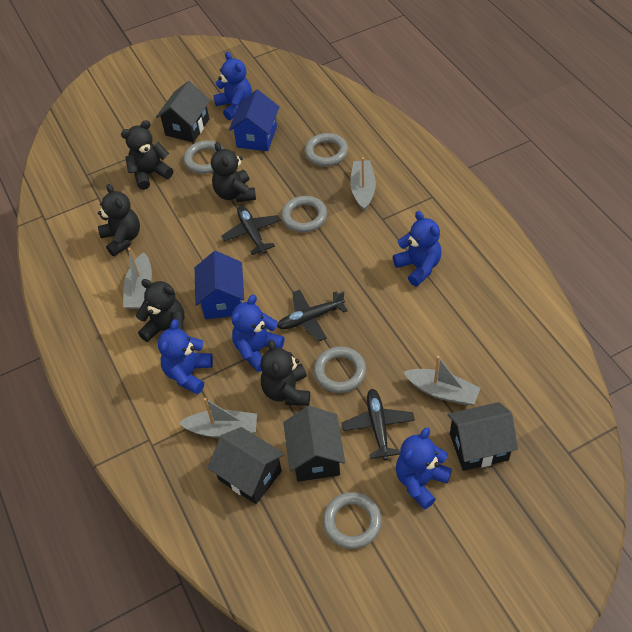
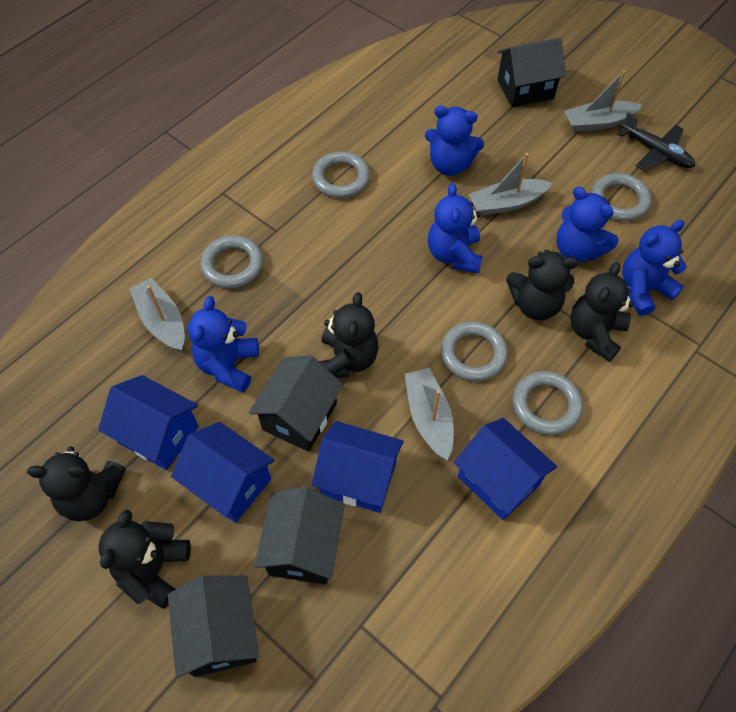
black plane: [221,206,281,255] [277,290,348,341] [342,389,415,460] = 3 -> [617,112,695,171] = 1
blue house: [195,251,244,319] [229,90,279,151] = 2 -> [98,375,199,470] [171,422,274,523] [312,421,404,513] [454,418,557,520] = 4

